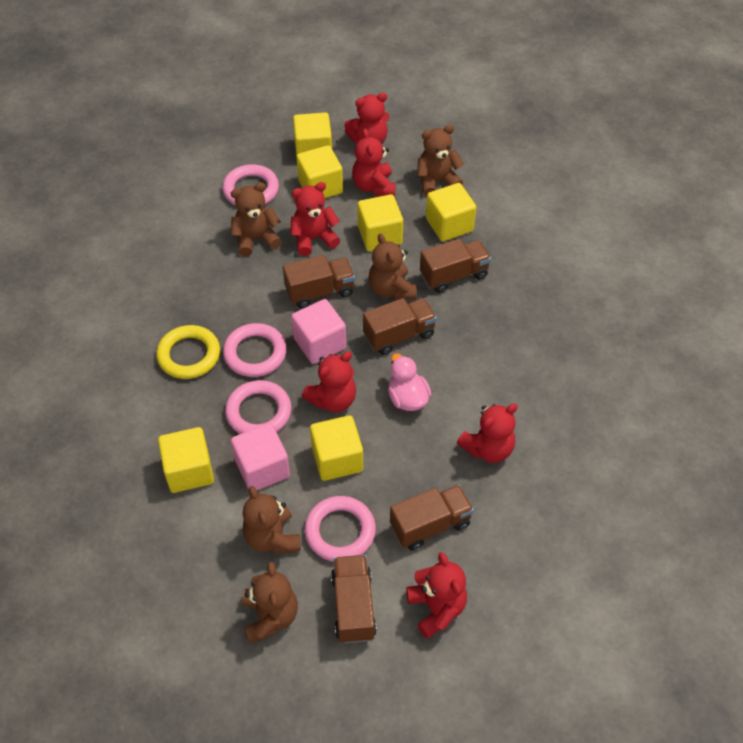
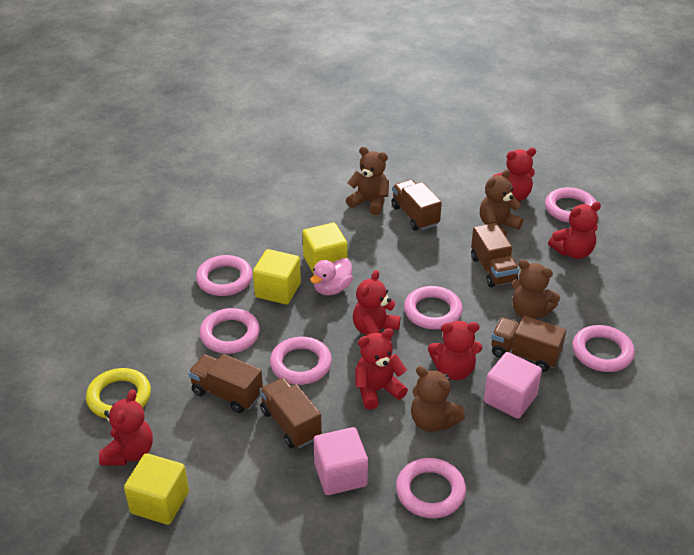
brown teddy bear: [231,182,282,256] [242,562,298,644] [243,486,301,554] [369,233,417,300] [417,125,464,197] = 5 -> [346,147,389,215] [411,366,465,432] [480,169,523,236] [511,260,560,319] = 4
pink ring: [222,164,279,205] [223,323,287,377] [225,380,291,434] [304,496,376,562] = 4 -> [196,255,253,296] [200,308,260,354] [270,337,332,385] [396,458,466,518] [404,286,463,329] [545,187,597,223] [572,325,635,372] = 7
yellow cube: [158,427,214,493] [293,112,332,156] [296,145,343,198] [310,415,363,481] [357,194,403,251] [426,183,476,241] = 6 -> [124,453,189,525] [253,249,301,304] [302,223,347,274] = 3

